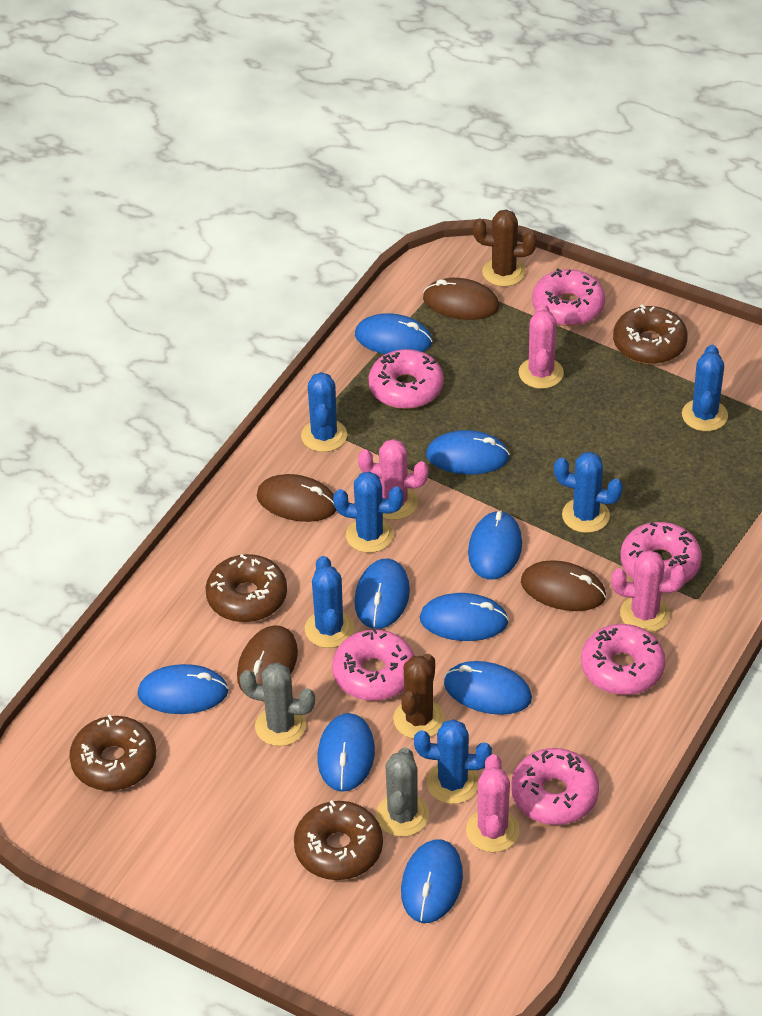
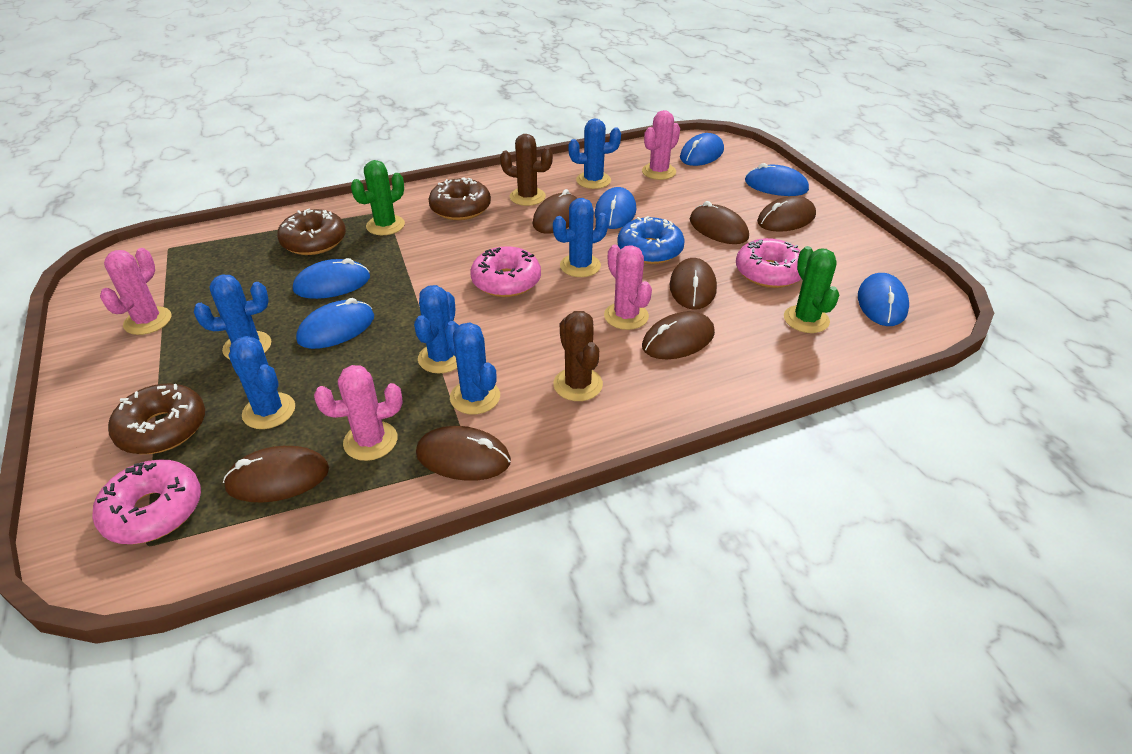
blue donut: none = 0 -> [617,216,685,264] = 1
blue mouse: [138,664,228,714] [317,713,375,792] [354,558,410,629] [355,313,432,354] [401,840,463,923] [420,593,509,641] [426,430,510,474] [444,661,532,715] [468,511,522,580] = 9 -> [293,258,370,299] [296,298,374,349] [595,187,636,229] [680,133,724,166] [745,163,809,196] [858,273,909,326] = 6
brown donut: [69,714,156,791] [206,554,287,622] [294,800,383,880] [613,304,688,364] = 4 -> [108,384,205,454] [277,209,346,255] [429,177,491,220] = 3
brown mouse: [237,625,298,691] [257,474,337,522] [423,278,500,320] [521,560,606,611] = 4 -> [223,446,329,502] [416,426,511,481] [533,189,577,234] [642,311,715,359] [670,258,717,310] [690,201,749,244] [757,196,816,232] = 7
green cactus: none = 0 -> [351,160,405,235] [784,246,839,333] = 2
grey cactus: [240,662,315,746] [376,747,429,837] = 2 -> none = 0
pink donut: [332,628,415,701] [368,349,444,409] [511,748,599,825] [532,268,605,326] [581,624,665,695] [620,522,702,584] = 6 -> [92,459,201,544] [470,246,541,297] [736,238,801,288] = 3

